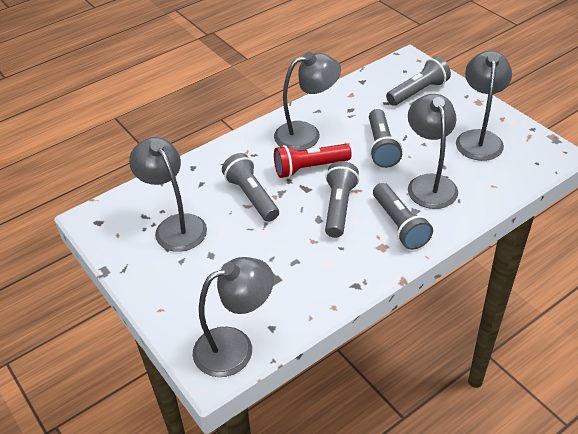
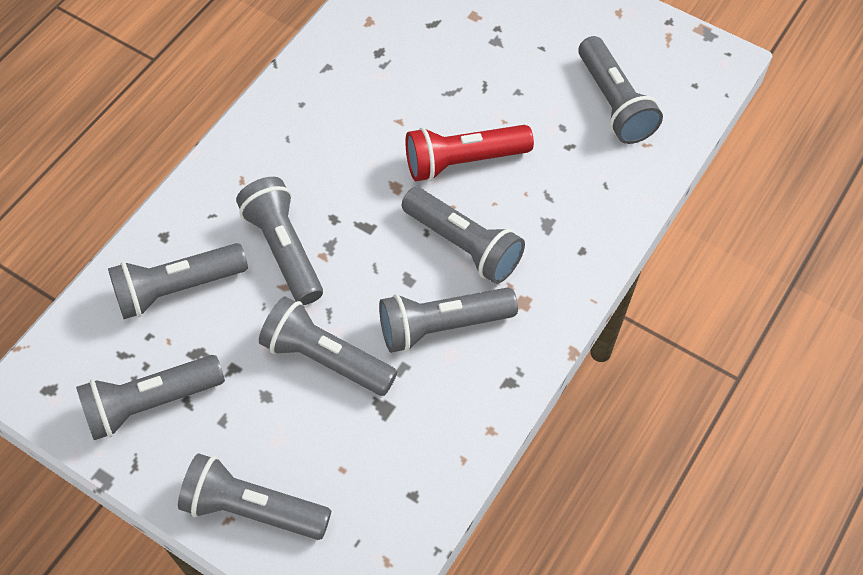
grey flashlight: [222,153,279,222] [325,161,359,238] [369,109,402,168] [373,183,433,250] [386,56,451,106] = 5 -> [76,355,225,440] [108,243,248,319] [178,453,331,540] [236,177,323,305] [259,296,397,396] [379,288,518,353] [402,187,525,284] [578,36,663,144] = 8
grey lamp: [129,137,207,252] [193,257,274,377] [274,52,341,151] [408,94,458,209] [456,51,512,161] = 5 -> none = 0

